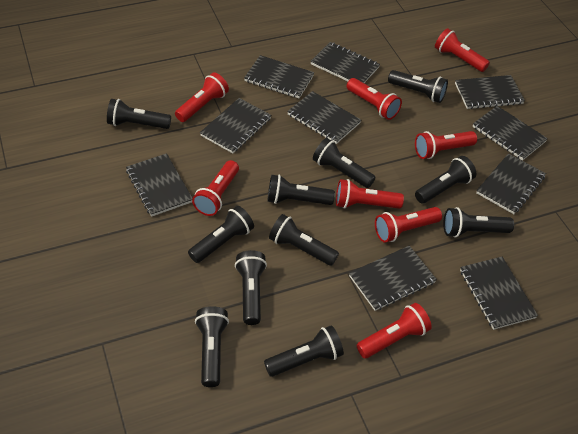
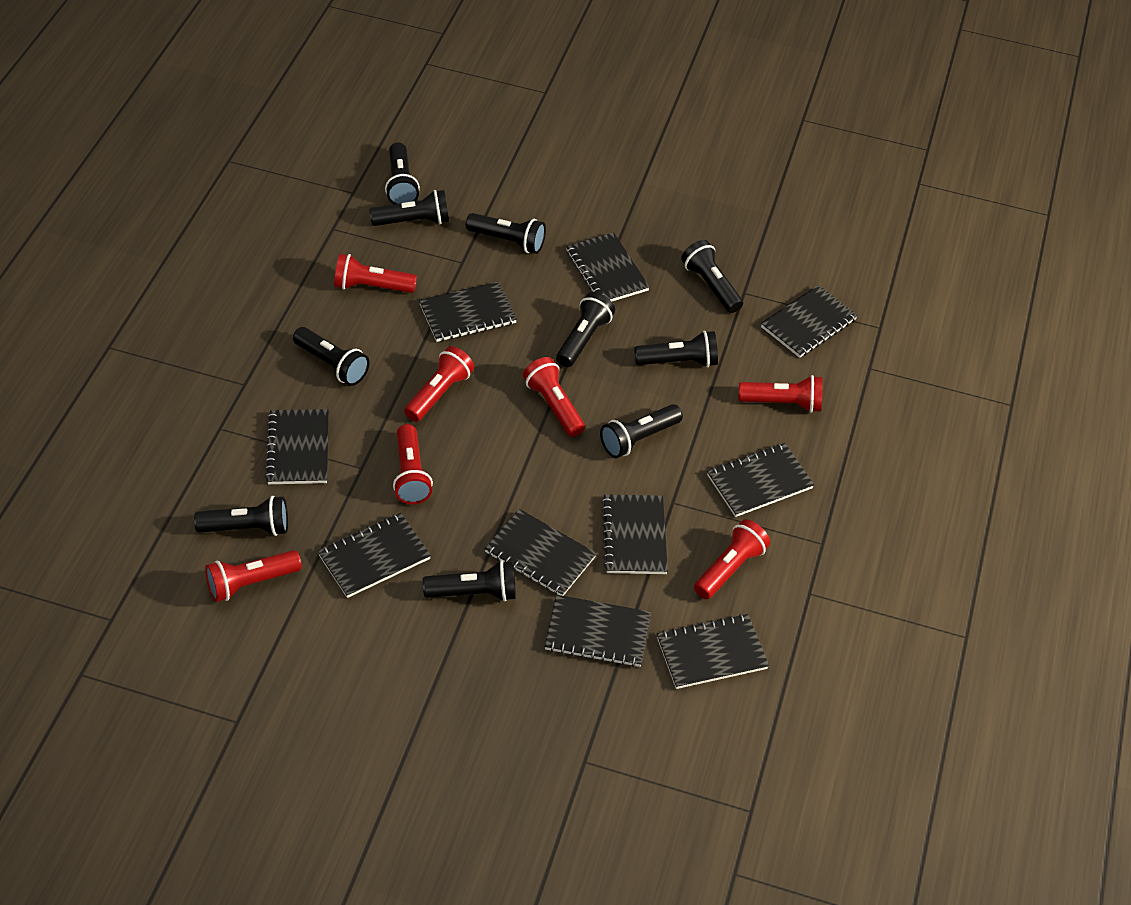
black flashlight: [107,99,171,129] [188,206,254,263] [195,306,229,387] [235,250,267,325] [264,325,344,377] [267,175,335,205] [269,214,339,266] [313,138,376,188] [388,70,448,103] [415,156,476,204] [443,207,514,238] = 11 -> [194,496,288,536] [293,327,369,386] [369,190,449,226] [385,142,420,204] [423,560,516,601] [466,213,546,254] [556,292,615,367] [600,404,683,458] [634,331,718,367] [681,240,743,313] = 10
red flashlight: [175,73,229,122] [192,160,239,216] [336,179,404,209] [347,78,402,120] [356,303,432,359] [375,207,442,243] [415,131,477,159] [435,28,490,72] = 8 -> [205,550,302,602] [334,254,417,293] [393,424,433,504] [404,346,474,422] [523,357,585,437] [694,519,770,599] [738,375,823,413] = 7

